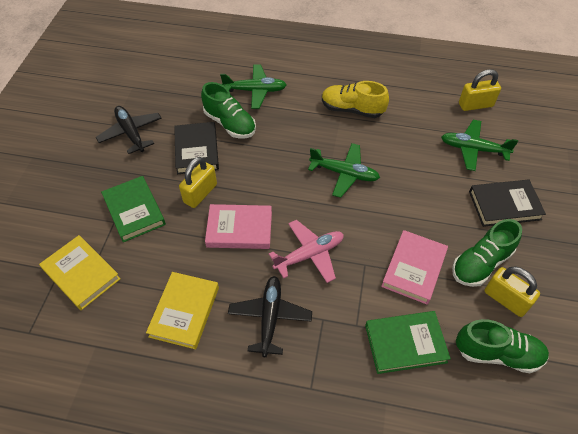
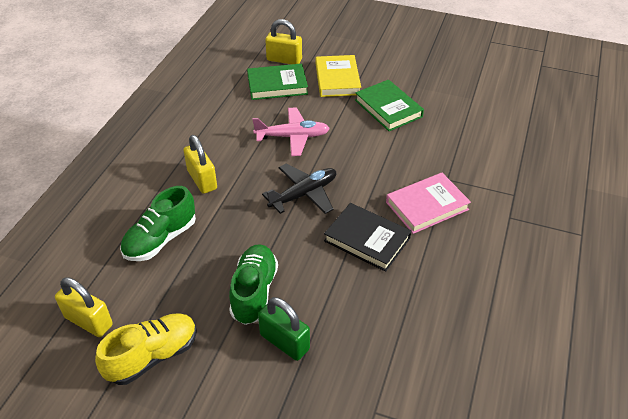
black book: [174,122,219,174] [469,180,546,227] = 2 -> [324,203,411,272] = 1
black plane: [96,106,162,154] [228,276,312,357] = 2 -> [262,163,336,214] = 1
green padlock: none = 0 -> [258,297,310,361] = 1
green plane: [220,65,286,109] [308,143,380,198] [441,120,518,171] = 3 -> none = 0
green shoe: [201,82,256,138] [452,219,522,287] [456,319,549,373] = 3 -> [120,186,196,261] [229,244,278,325] = 2
pink book: [205,204,272,249] [381,230,448,305] = 2 -> [386,173,471,234] = 1
yellow book: [39,235,121,310] [146,272,219,349] = 2 -> [316,55,361,97] = 1

